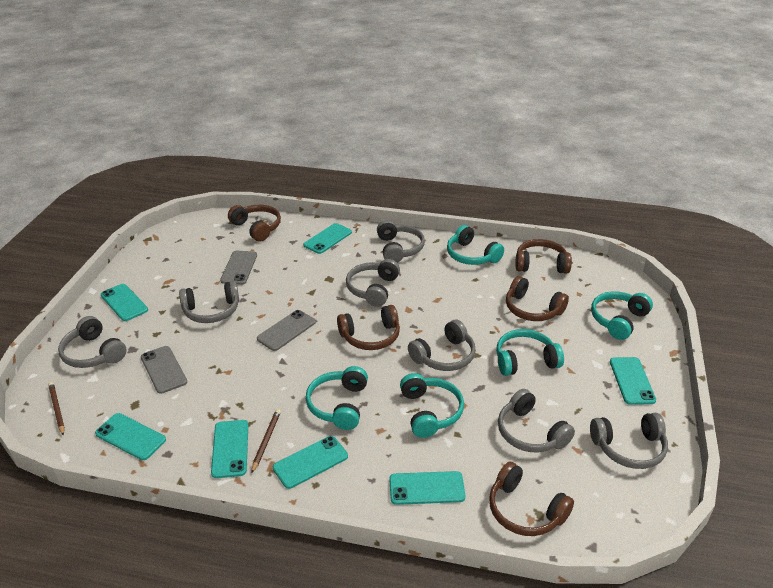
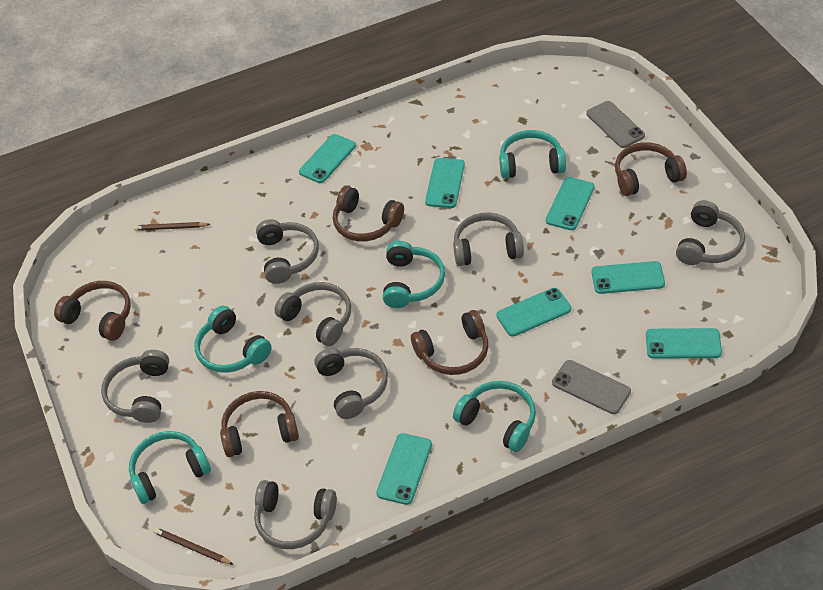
grey phone: [141,346,187,394] [220,251,257,285] [257,310,316,351] = 3 -> [552,360,631,414] [586,101,645,148] = 2

